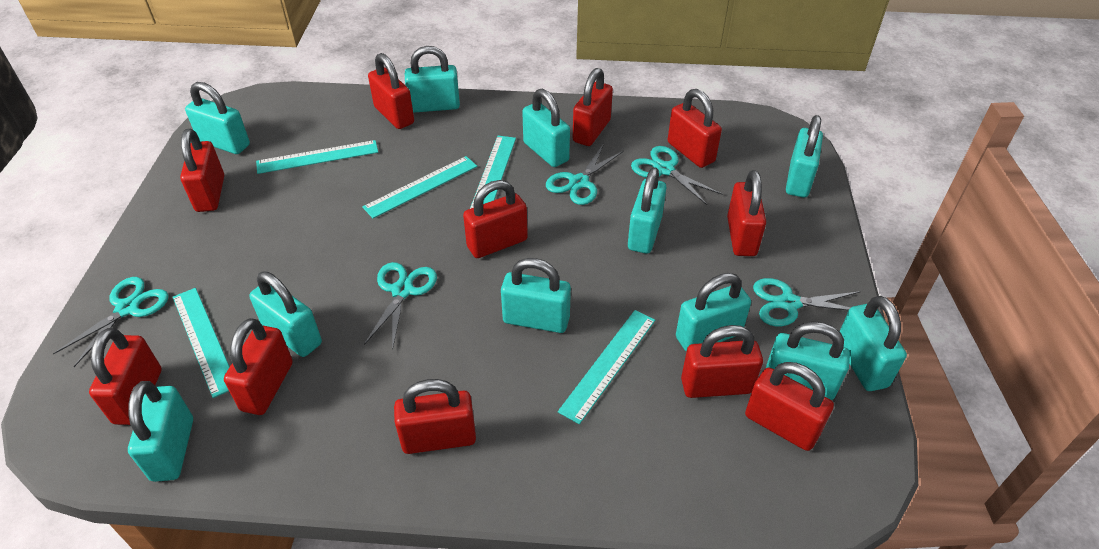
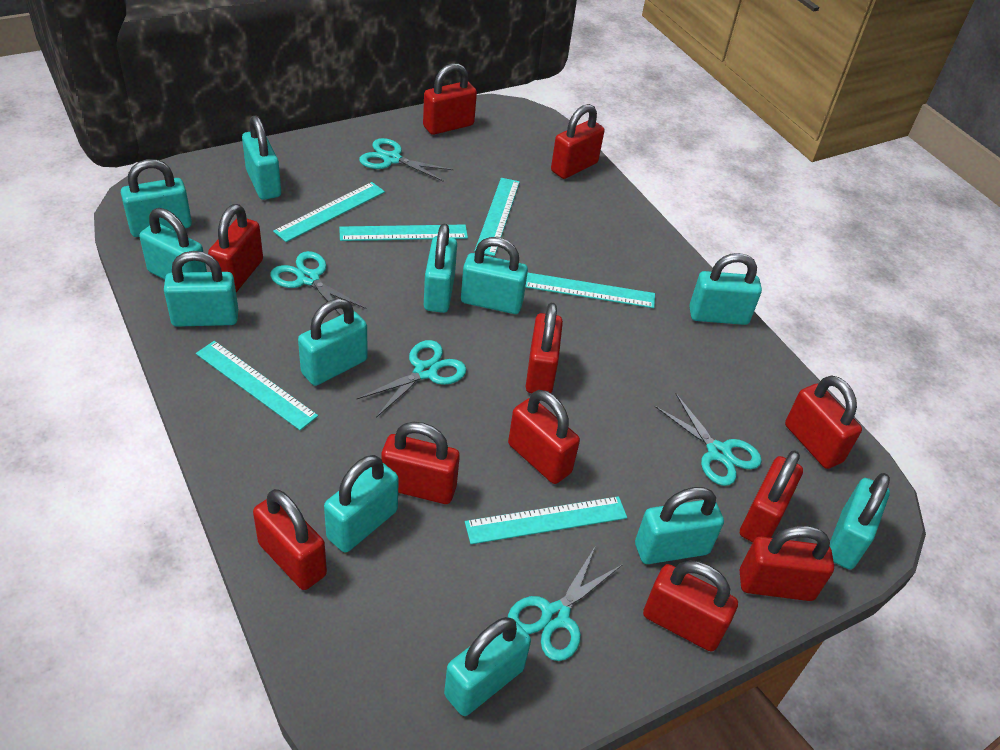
turquoise padlock: [128,381,193,482] [185,82,250,154] [249,272,322,357] [405,46,460,113] [501,258,571,333] [522,89,570,167] [628,167,667,254] [676,273,751,352] [766,322,850,400] [786,115,823,197] [839,296,907,391] = 11 -> [121,159,192,237] [139,208,207,280] [164,251,238,327] [242,116,281,200] [298,298,368,386] [324,455,399,552] [424,223,457,313] [444,617,531,716] [461,237,528,314] [635,487,724,564] [689,253,762,325] [829,473,890,570] = 12
turquoise ruler: [173,288,229,398] [256,140,378,174] [362,156,477,218] [470,136,516,209] [558,310,655,424] = 5 -> [196,341,318,430] [273,182,385,242] [339,224,468,241] [465,496,627,544] [474,178,520,256] [525,273,655,308] = 6

